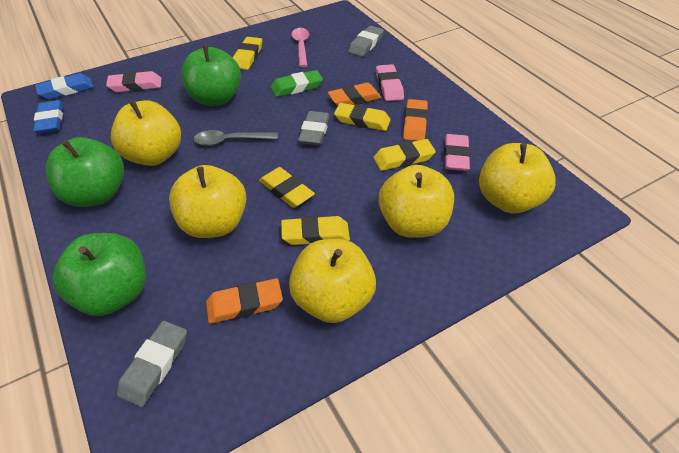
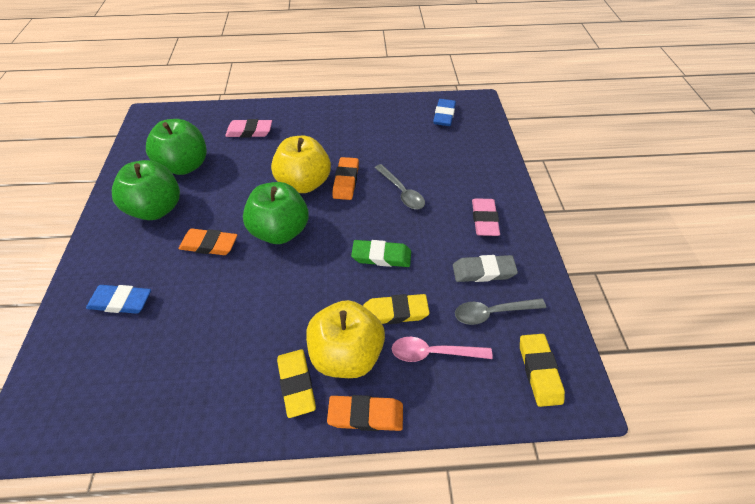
grey eraser: [117,321,187,407] [298,111,330,145] [348,26,384,57] = 3 -> [453,255,518,282] = 1
grey spoon: [194,130,278,146] = 1 -> [375,164,425,209] [455,298,546,325] = 2
pink eraser: [106,71,161,92] [376,64,404,101] [444,134,470,171] = 3 -> [225,119,272,138] [472,198,500,236] = 2
yellow apple: [111,100,181,166] [169,165,247,238] [289,239,376,323] [379,165,454,238] [479,143,556,213] = 5 -> [271,136,331,193] [306,300,385,378] = 2
yellow eraser: [233,37,262,70] [259,167,315,208] [281,216,350,245] [334,103,390,131] [373,139,436,171] = 5 -> [277,349,316,418] [363,294,430,324] [520,334,565,407] = 3

